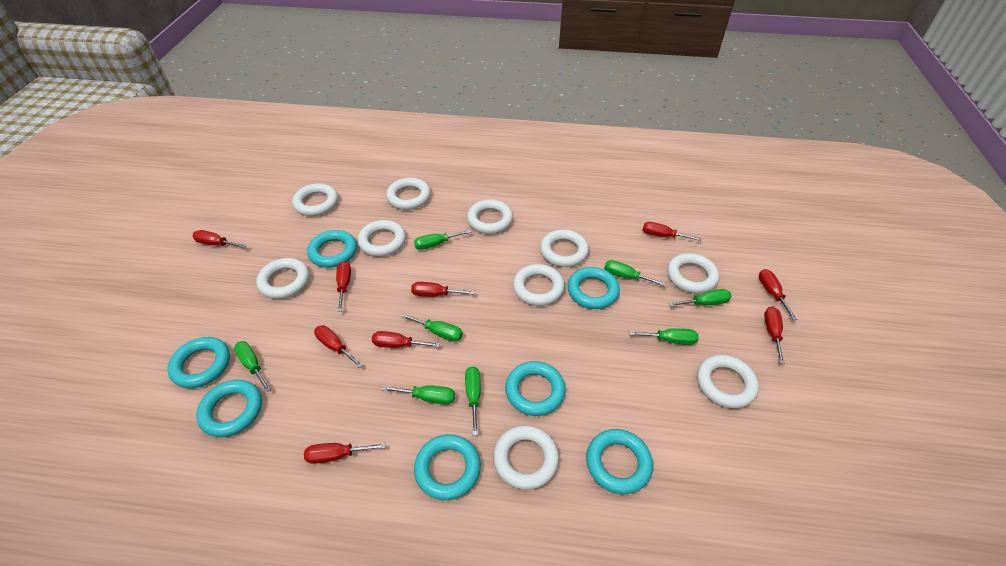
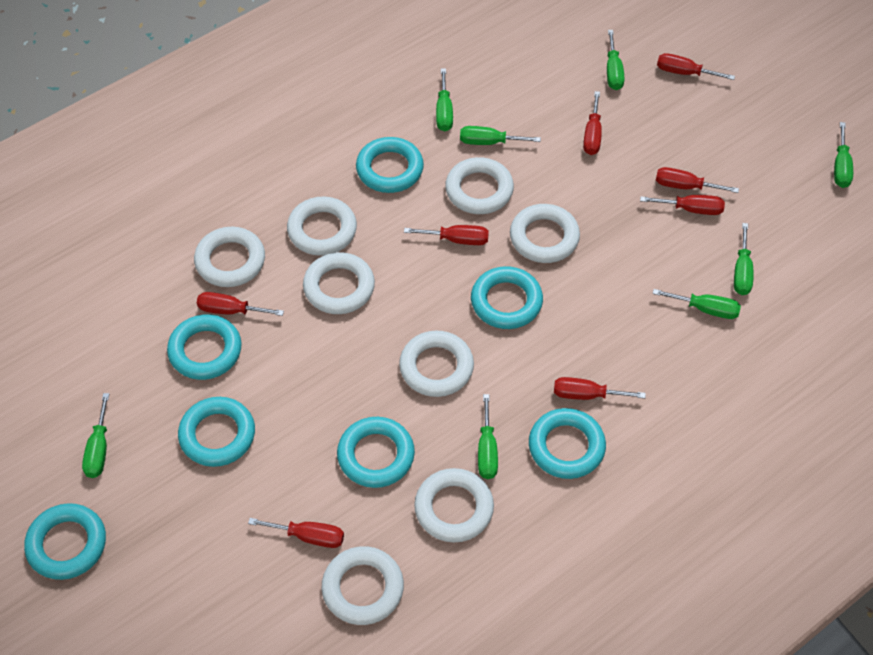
red screwdriver: [192,230,247,248] [304,443,385,464] [314,325,363,368] [336,261,351,312] [372,331,440,348] [411,282,475,297] [643,222,702,241] [759,269,797,320] [764,307,785,364] = 9 -> [197,292,284,316] [248,518,344,548] [404,225,489,245] [554,377,646,400] [583,91,602,155] [640,195,725,215] [656,167,739,193] [657,53,735,80] = 8
white ring: [256,258,309,299] [292,183,338,216] [358,220,406,257] [386,178,431,210] [467,199,513,234] [493,425,559,490] [513,264,565,306] [540,229,589,267] [667,253,719,294] [697,355,759,409] = 10 -> [194,227,265,287] [287,197,357,256] [303,252,375,314] [322,546,404,625] [399,331,474,397] [414,468,494,542] [445,157,514,214] [510,204,580,263] = 8

